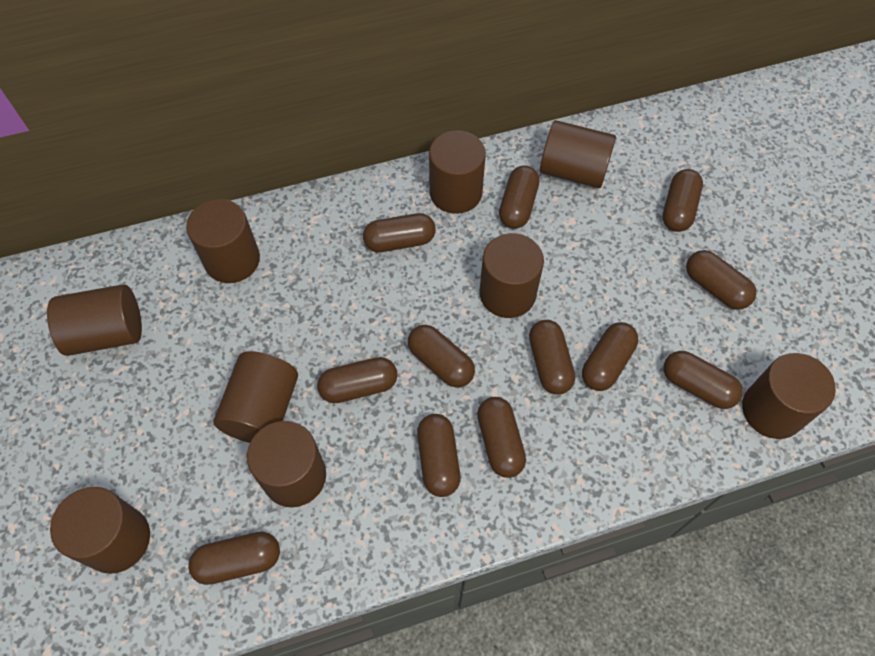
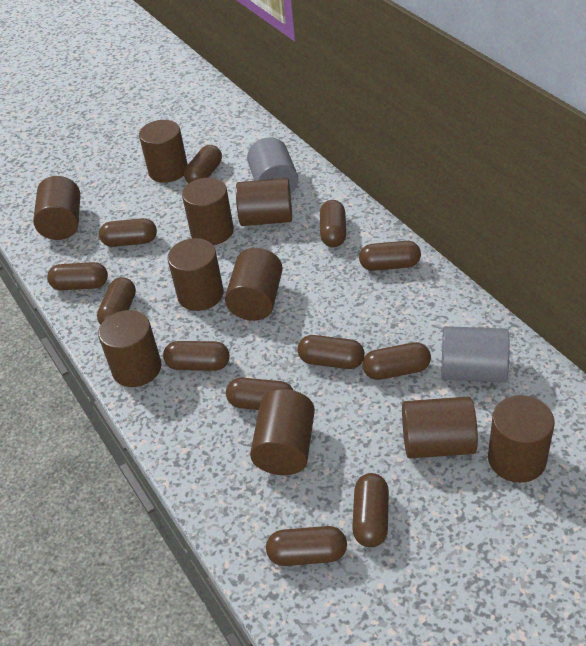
brown cylinder: [47,284,142,356] [50,487,150,574] [186,199,260,283] [213,351,298,443] [247,421,326,507] [429,130,486,214] [480,233,544,318] [540,120,616,188] [742,353,836,439] = 9 -> [33,176,80,240] [98,310,161,387] [139,120,188,183] [167,238,224,311] [182,178,234,245] [225,248,283,321] [236,178,292,226] [250,389,315,475] [402,397,478,458] [488,395,555,483] = 10
grey cylinder: none = 0 -> [247,137,298,193] [441,326,510,382] = 2

